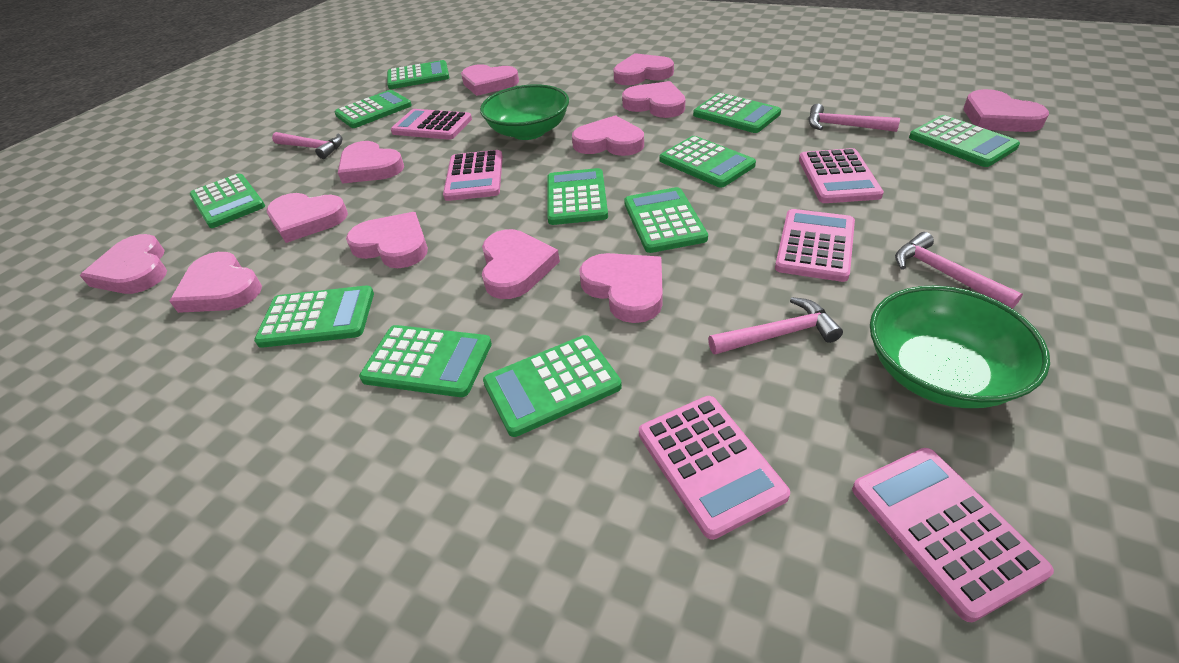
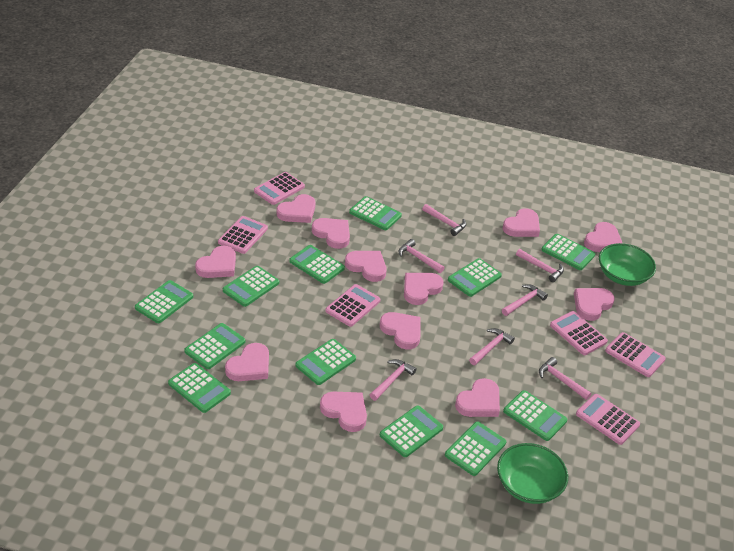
green calculator: [190,173,265,228] [254,286,374,348] [335,90,412,128] [359,325,492,397] [387,60,449,89] [483,335,622,437] [547,168,608,225] [624,187,708,253] [660,136,756,188] [693,93,781,133] [909,115,1020,167] = 11 -> [135,280,193,323] [168,363,231,413] [184,323,245,369] [223,266,279,307] [289,245,345,284] [295,339,356,385] [349,196,402,230] [380,405,443,457] [445,422,506,476] [448,258,502,297] [503,390,567,441] [541,234,595,270] = 12
pink hammer: [272,132,342,159] [708,297,843,354] [808,104,900,132] [895,232,1023,309] = 4 -> [370,359,417,401] [398,239,444,273] [422,204,466,236] [469,328,515,365] [502,284,548,316] [516,249,564,282] [539,357,592,400] = 7

